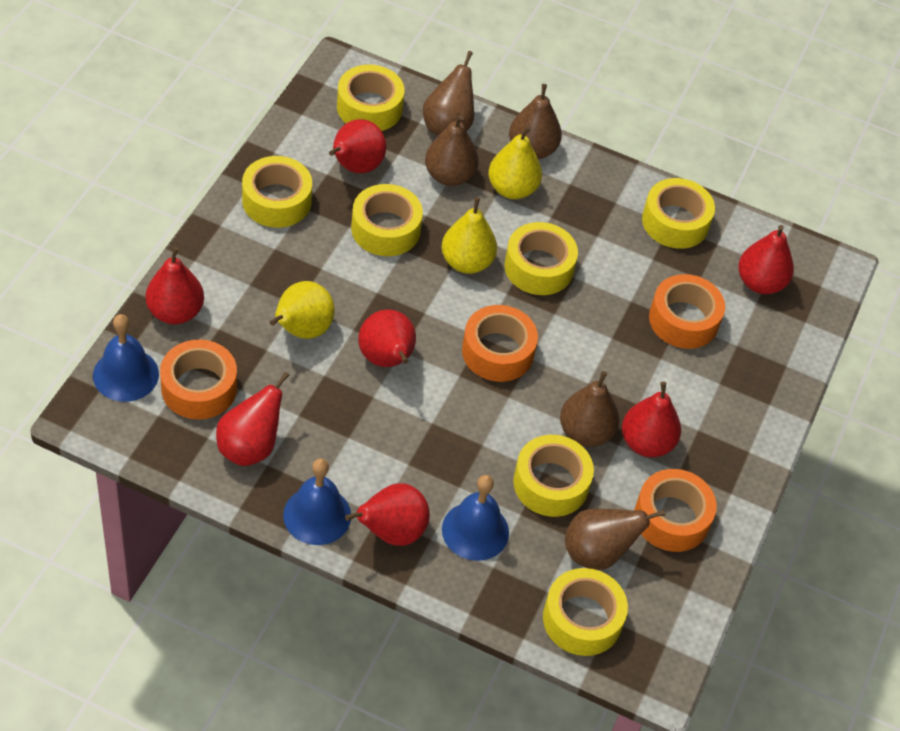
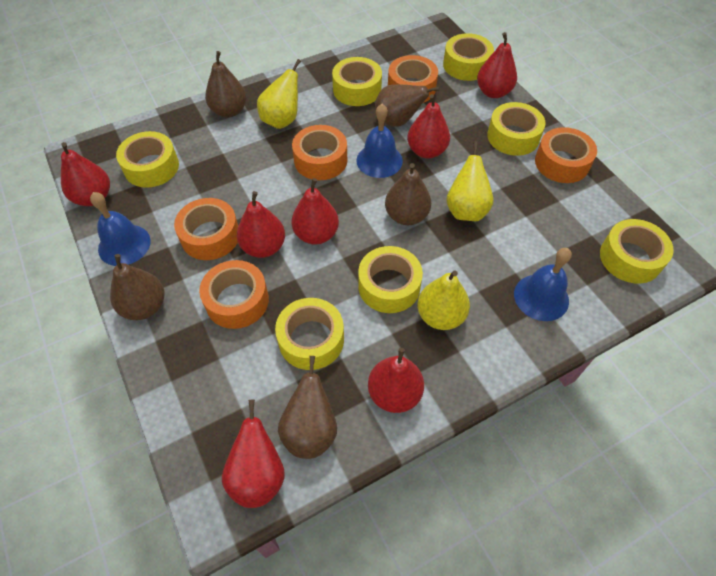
orange tape: [160,339,237,420] [462,305,538,382] [634,469,717,552] [649,274,725,349] = 4 -> [174,198,238,260] [199,260,269,329] [292,125,347,180] [388,55,438,103] [535,127,597,183] = 5

